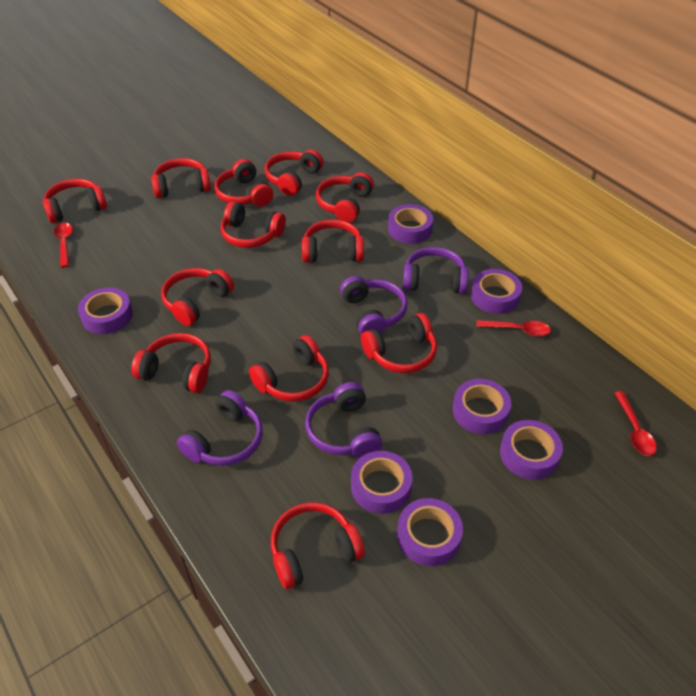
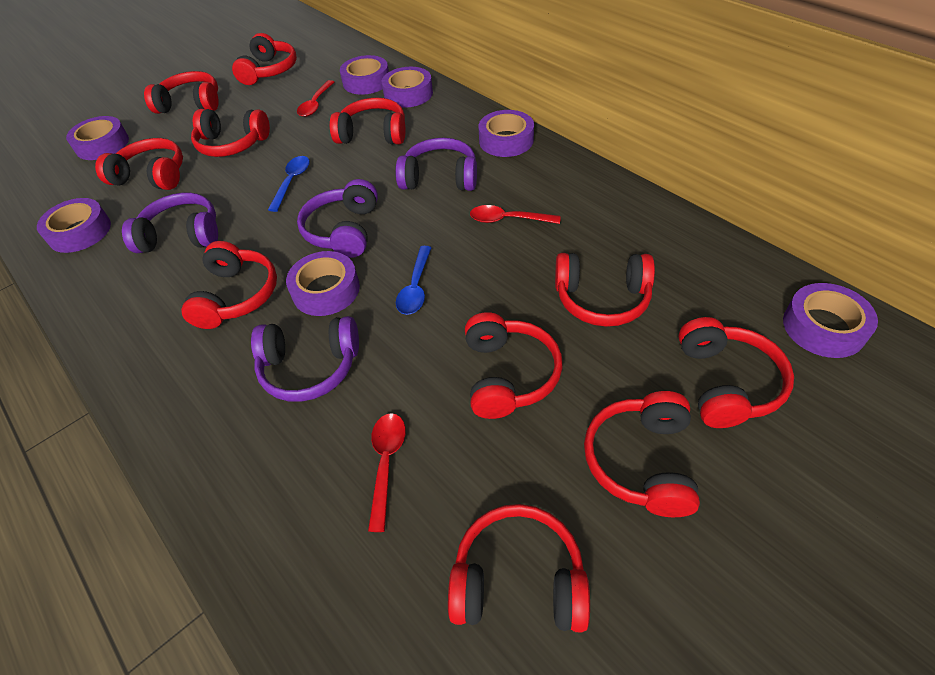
blue spoon: none = 0 -> [268,156,310,212] [396,246,432,315] = 2
red headphones: [43,179,107,223] [131,333,211,393] [151,158,211,198] [161,268,234,326] [214,159,273,207] [221,201,286,248] [249,335,329,402] [265,149,323,196] [271,502,365,589] [302,219,364,262] [316,172,374,223] [361,313,437,373] = 12 -> [95,138,183,190] [144,71,219,114] [181,241,277,329] [191,109,270,157] [232,33,297,85] [330,97,405,144] [448,504,590,633] [465,312,563,419] [555,253,655,327] [584,391,700,517] [678,317,794,428] = 11

